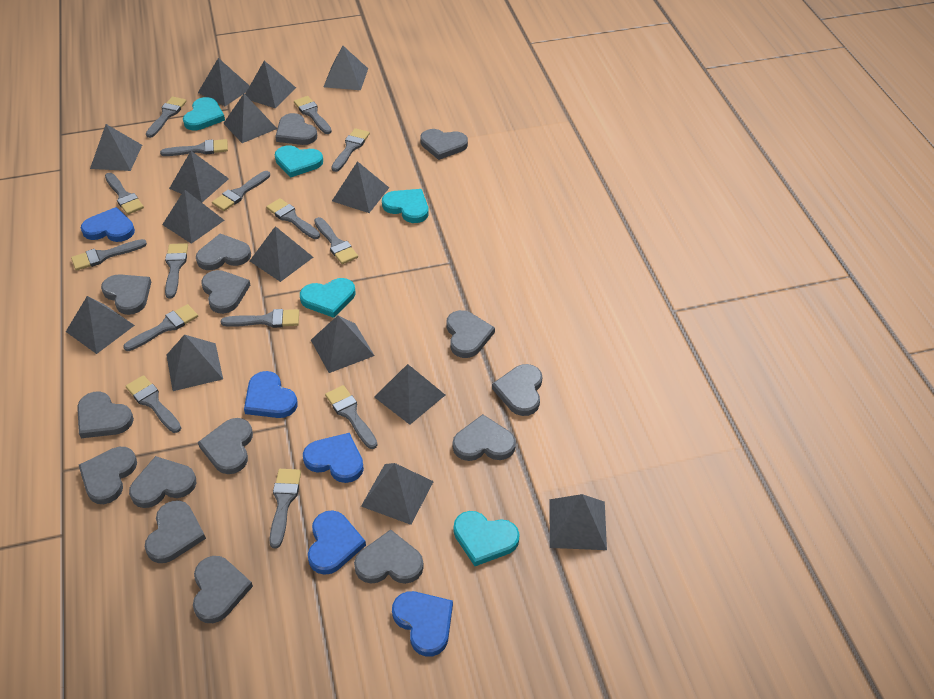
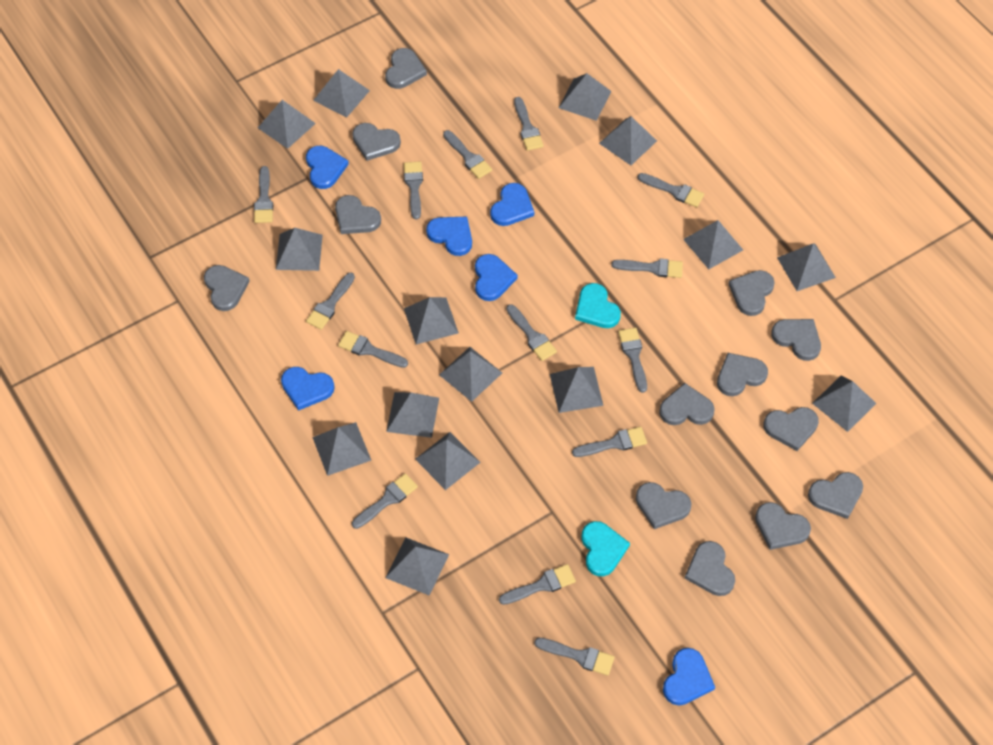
blue heart: [81,207,135,242] [244,371,298,418] [303,433,364,483] [308,510,366,575] [392,591,453,657] = 5 -> [281,367,334,411] [306,146,349,189] [426,216,472,256] [475,254,518,301] [490,183,534,226] [663,648,715,705] = 6
grey brush: [71,239,147,271] [105,173,144,215] [123,304,198,351] [126,375,181,433] [146,97,187,138] [160,139,228,156] [165,243,188,299] [212,171,270,211] [221,309,299,328] [266,198,320,239] [269,469,301,548] [294,96,332,134] [314,217,358,264] [325,385,378,449] [331,128,370,172] = 15 -> [254,166,273,223] [306,273,355,330] [338,331,408,368] [352,473,418,529] [404,162,423,219] [443,130,492,179] [499,564,576,605] [506,304,557,361] [514,97,544,151] [534,638,615,676] [572,427,647,457] [611,259,683,278] [618,328,647,393] [637,173,704,207] = 14
grey heart: [77,392,134,438] [79,447,137,504] [101,274,151,315] [129,456,196,508] [145,501,206,563] [193,556,253,623] [196,233,251,270] [198,418,253,474] [201,270,250,314] [275,113,317,145] [354,529,424,584] [420,129,468,160] [446,310,495,358] [453,414,516,461] [492,364,542,416] = 15 -> [204,265,250,311] [335,195,381,234] [352,123,401,161] [385,48,427,89] [636,482,691,529] [659,383,715,425] [684,541,735,596] [717,353,768,396] [728,270,775,316] [755,502,811,550] [763,407,819,451] [771,319,821,361] [808,472,863,519] = 13
turquoise heart: [183,97,225,130] [275,146,323,178] [300,278,355,318] [382,189,429,223] [453,511,520,566] = 5 -> [575,283,621,328] [581,521,630,576] = 2

